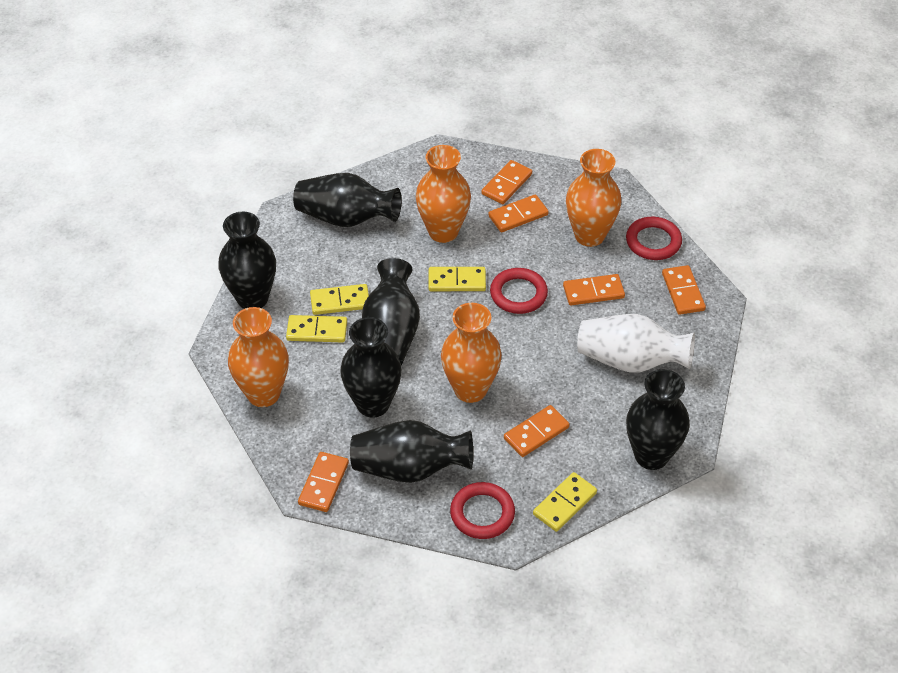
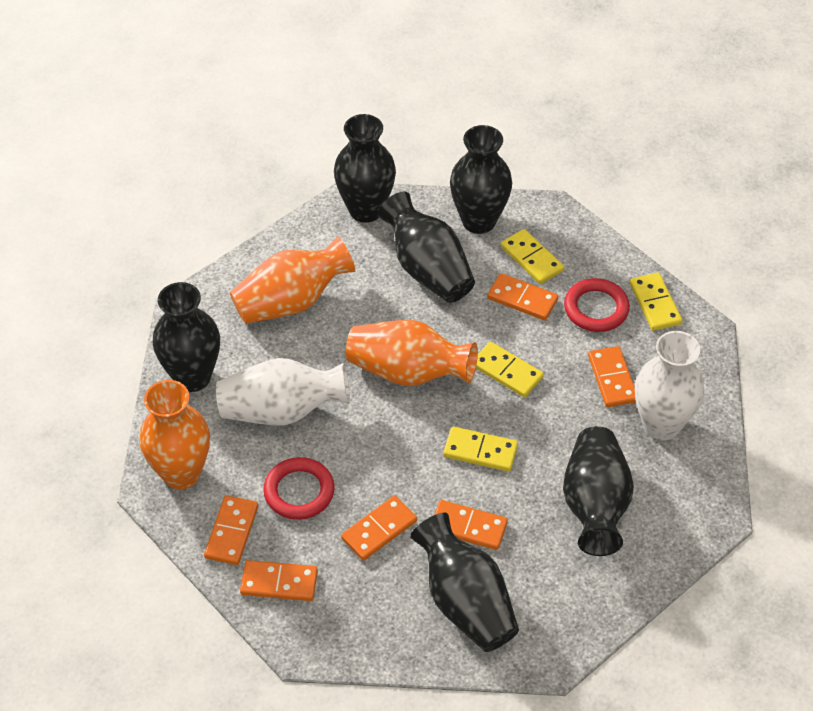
orange vase: [228,307,289,407] [416,145,471,243] [441,303,502,403] [566,149,621,247] = 4 -> [139,380,210,490] [230,237,356,324] [346,320,478,386] = 3
red ring: [450,482,515,539] [490,268,548,314] [626,217,682,260] = 3 -> [263,457,335,520] [564,278,630,332] = 2
white vase: [577,314,695,373] = 1 -> [216,358,350,425] [635,331,704,441] = 2

